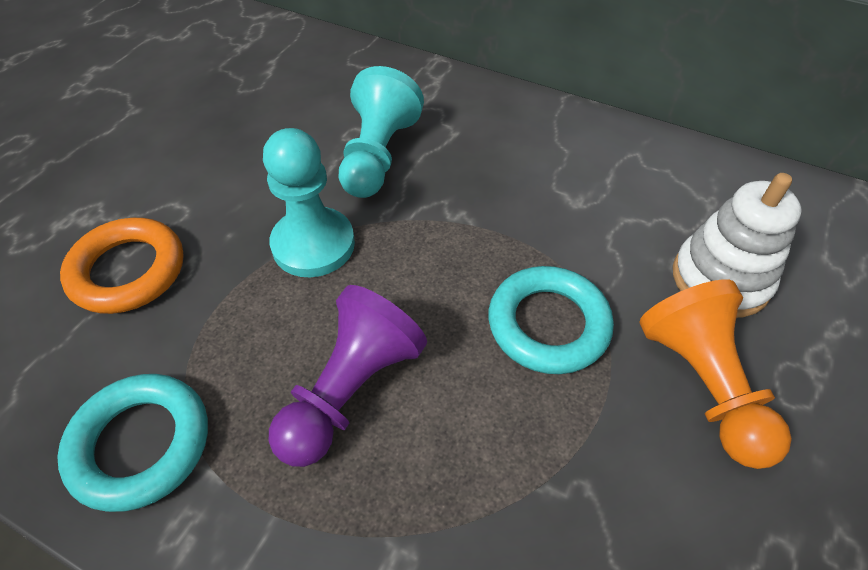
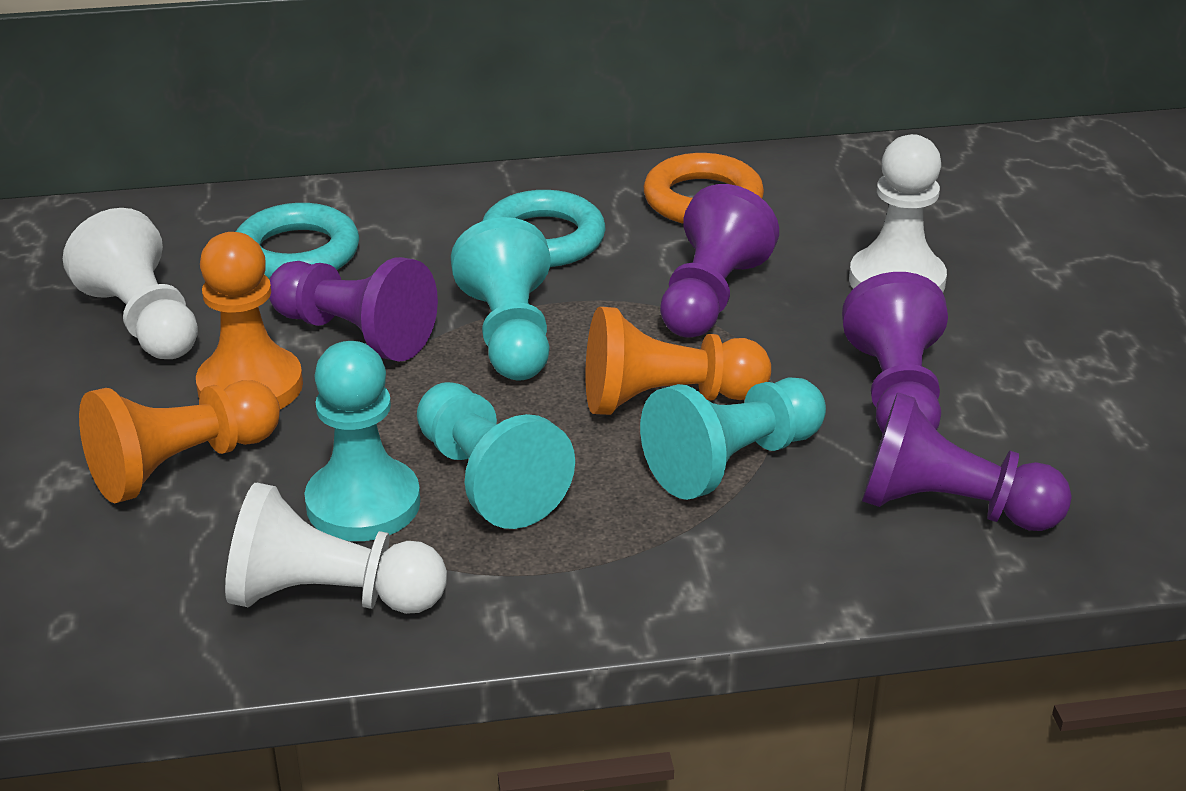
orange pawn: [639,279,792,469] = 1 -> [79,380,280,503] [196,232,303,409] [586,307,771,415] = 3
purple pawn: [269,285,427,467] = 1 -> [269,257,438,362] [660,184,779,338] [842,272,948,433] [862,392,1072,531] = 4
turquoise pawn: [263,128,355,277] [339,66,424,198] = 2 -> [304,341,420,541] [417,382,575,529] [451,217,551,381] [640,377,826,500] = 4
white pawn: none = 0 -> [63,208,198,359] [225,483,447,614] [849,134,947,292] = 3
white stacking toy: [673,173,802,318] = 1 -> none = 0

